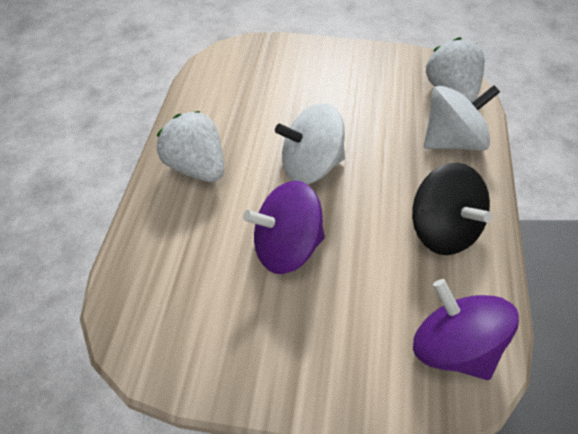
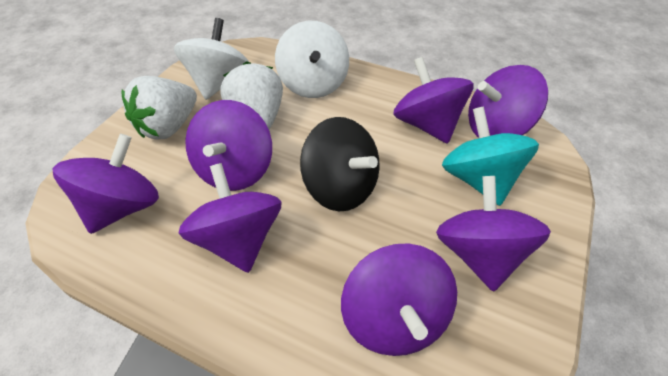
purple spinning top: [243,181,325,274] [413,279,519,380] = 2 -> [52,134,159,234] [179,163,282,273] [185,100,272,191] [341,243,457,356] [393,57,474,144] [436,176,551,292] [468,65,548,138] = 7
turquoise spinning top: none = 0 -> [442,106,539,206] = 1

